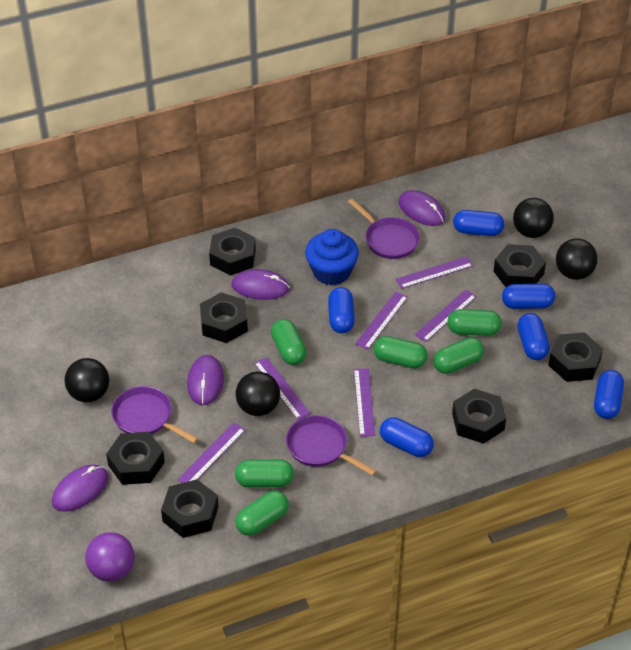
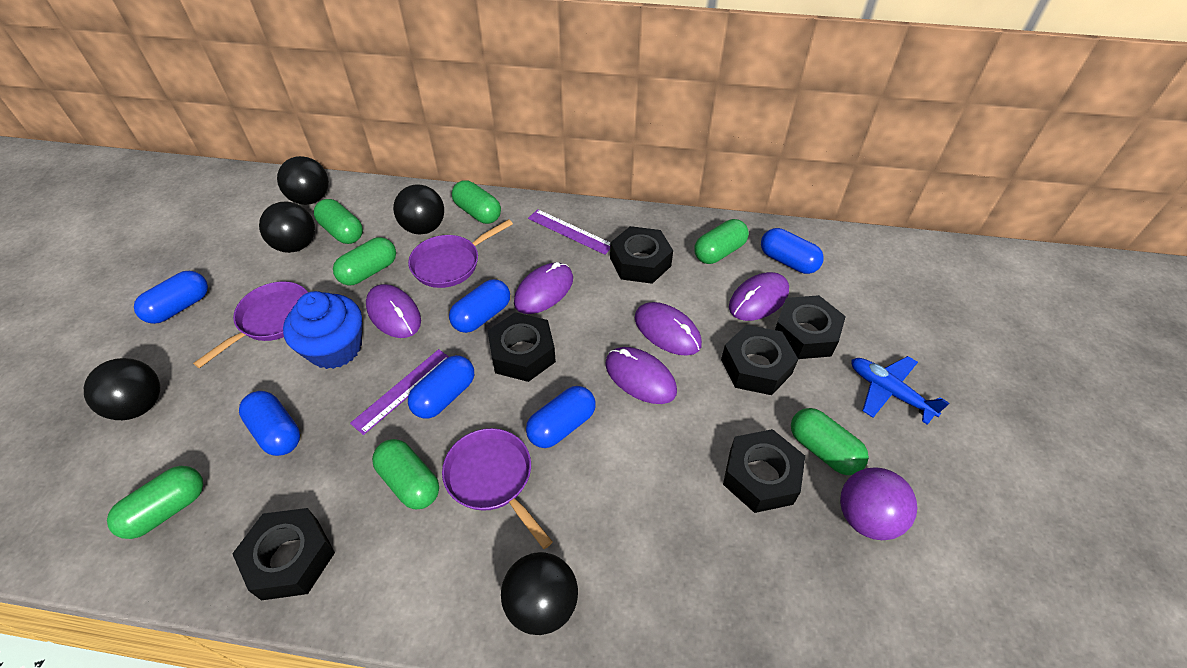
black ball: [64,358,109,402] [236,371,280,416] [513,198,554,238] [556,238,598,280] = 4 -> [84,358,160,420] [259,201,315,253] [277,156,329,205] [393,184,444,235] [501,552,578,635] = 5
black nut: [106,432,165,485] [161,479,219,538] [200,292,248,343] [209,228,256,276] [452,389,506,444] [494,244,546,287] [548,332,603,382] = 7 -> [232,508,335,601] [488,312,556,382] [610,226,673,284] [721,325,798,395] [723,429,805,513] [775,295,846,359] = 6
blue plane: none = 0 -> [851,356,949,425] = 1
green capsule: [235,459,294,488] [235,490,289,536] [271,319,307,365] [373,336,428,368] [433,337,484,374] [447,309,502,336] = 6 -> [107,466,203,539] [314,199,363,244] [333,237,396,286] [372,439,439,509] [452,180,501,224] [694,219,749,264] [791,408,869,475] = 7
purple mouse: [52,465,109,512] [187,355,224,405] [232,269,290,300] [398,190,446,226] = 4 -> [366,284,421,338] [514,262,573,314] [605,347,677,404] [635,302,702,356] [729,272,789,321] = 5
purple ruler: [178,423,246,483] [254,357,310,420] [354,368,375,437] [355,291,408,350] [396,257,473,289] [415,289,477,342] = 6 -> [350,349,449,435] [528,209,610,255] = 2

